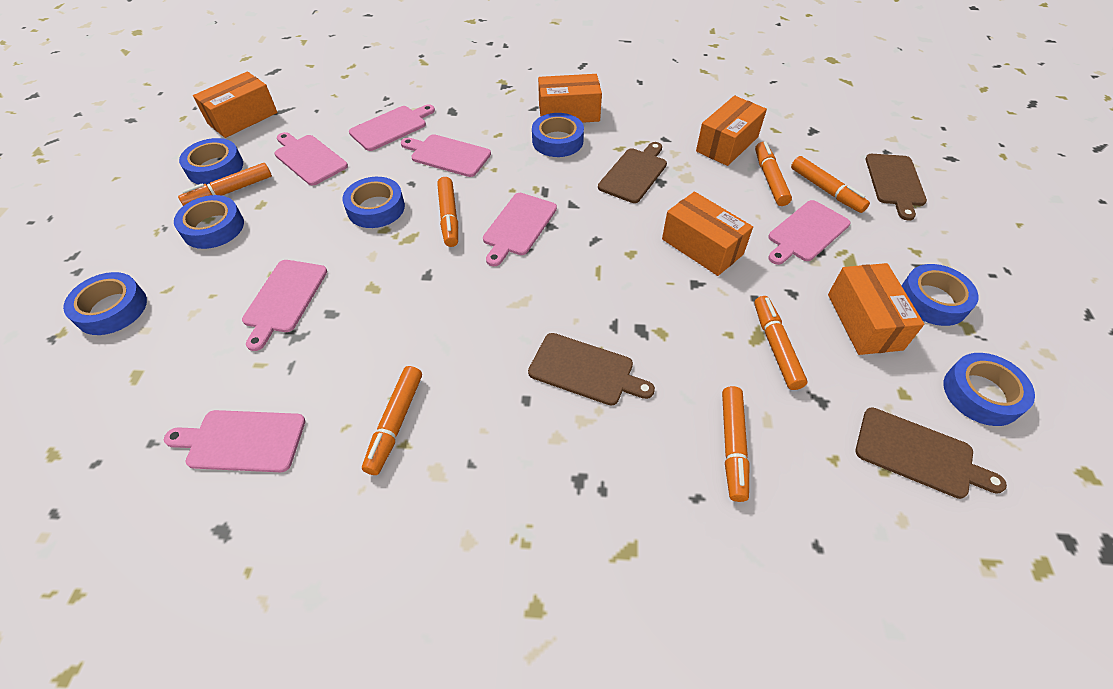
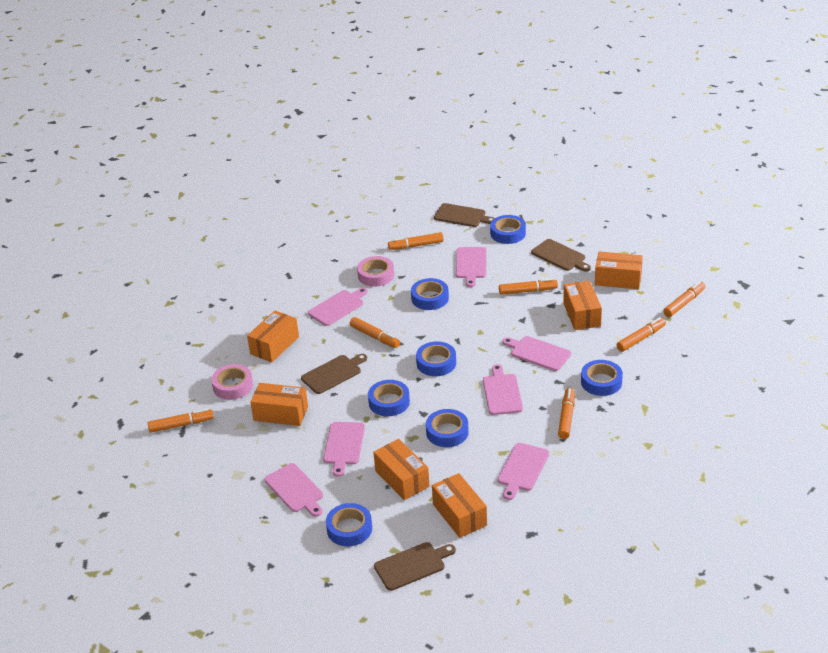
orange box: [193,72,278,138] [538,74,602,123] [662,191,753,276] [696,96,767,166] [828,263,924,355] = 5 -> [247,311,299,363] [250,383,308,426] [373,439,429,500] [432,473,487,538] [563,281,602,330] [595,251,643,289] = 6
pink tape: none = 0 -> [211,364,253,400] [357,256,394,287] = 2

